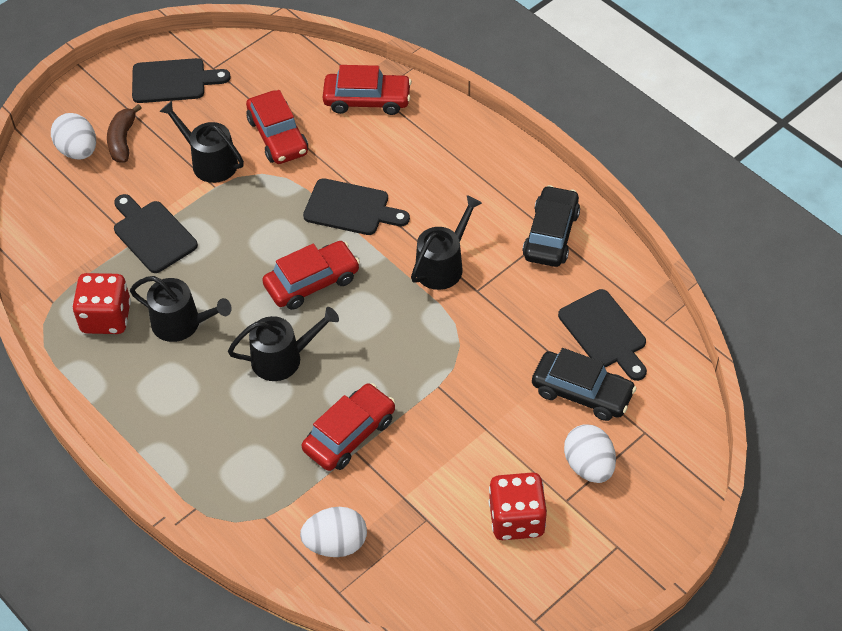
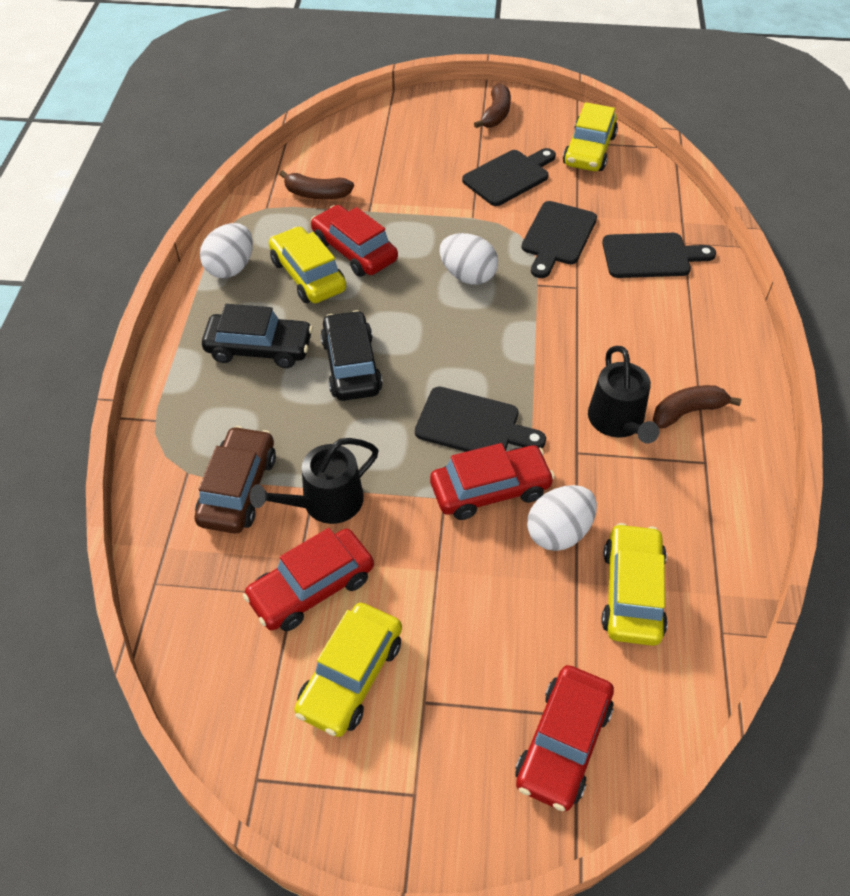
black watering can: [130,276,232,342] [159,101,244,183] [228,307,339,381] [411,195,482,290] = 4 -> [250,438,378,524] [588,346,659,443] = 2
brown banana: [107,104,142,163] = 1 -> [279,170,354,199] [474,83,511,128] [653,385,741,428] = 3
brown car: none = 0 -> [194,426,276,534] = 1
red dice: [72,273,131,334] [489,472,547,540] = 2 -> none = 0
yellow car: none = 0 -> [269,226,346,303] [294,603,402,737] [563,102,618,171] [601,523,668,646] = 4

